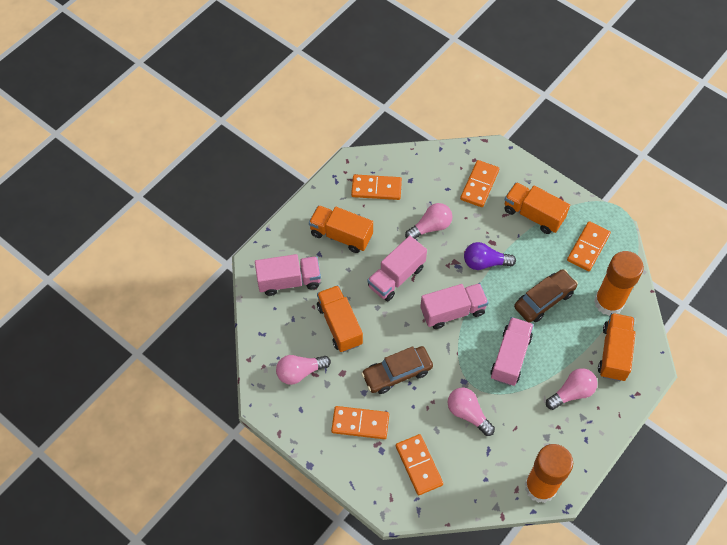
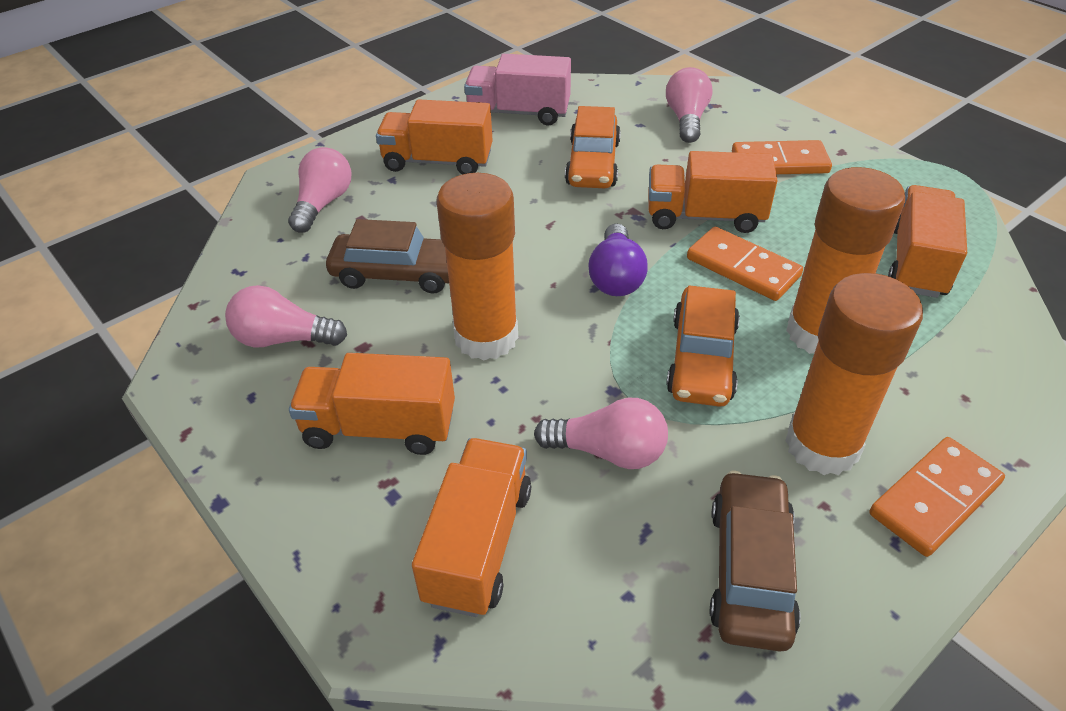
orange car: none = 0 -> [565,106,621,188] [666,285,740,407] = 2
orange domino: [331,406,389,439] [351,174,402,200] [396,434,443,495] [460,160,499,207] [567,221,611,271] = 5 -> [687,227,803,301] [732,140,832,174] [869,437,1005,557] = 3
orange glue stick: [525,444,573,503] [594,251,644,316] = 2 -> [437,173,518,361] [785,273,923,475] [786,167,905,354] = 3
orange truck: [309,205,373,253] [317,285,363,352] [504,182,570,234] [598,313,636,381] = 4 -> [289,353,455,455] [376,99,493,175] [412,438,531,617] [648,151,777,233] [888,185,967,298] = 5
pink truck: [255,254,321,296] [367,236,427,301] [420,283,489,329] [490,317,534,386] = 4 -> [464,54,571,126] = 1

